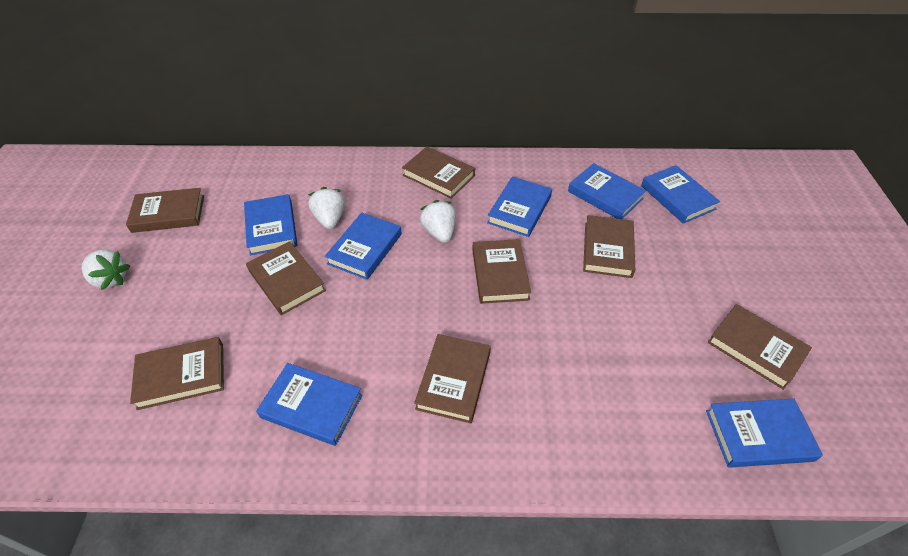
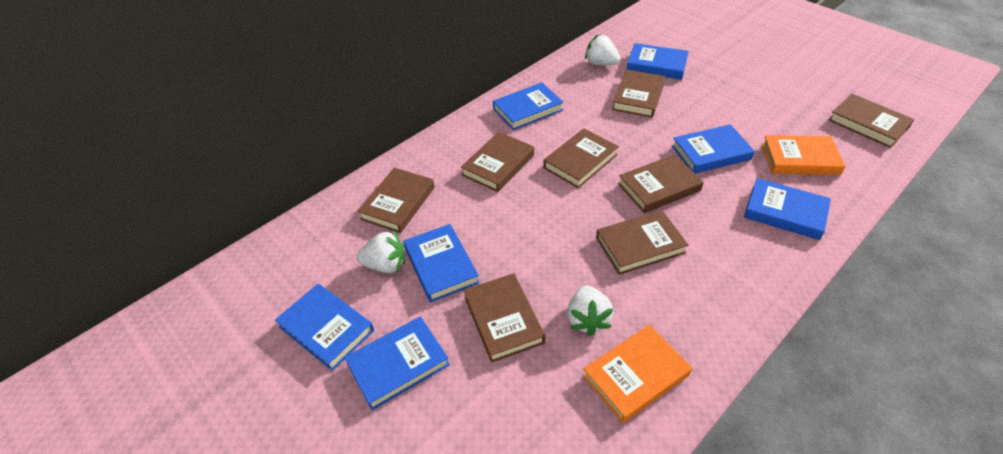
orange book: none = 0 -> [583,325,692,423] [762,135,845,175] = 2

